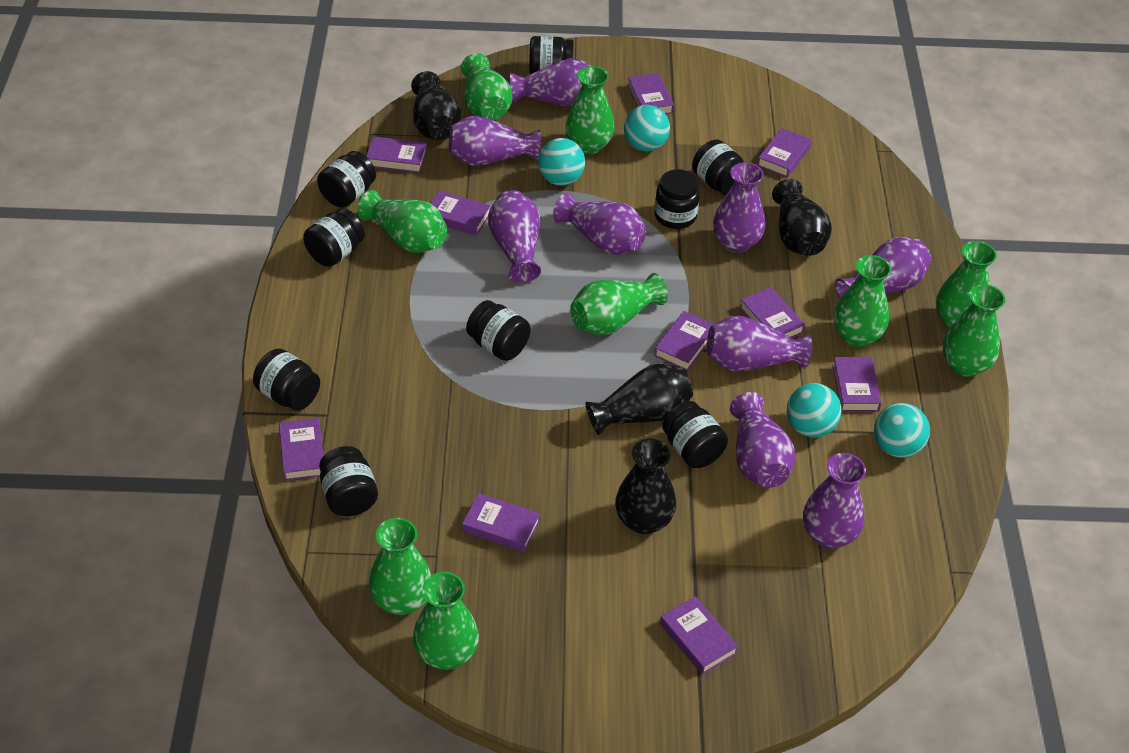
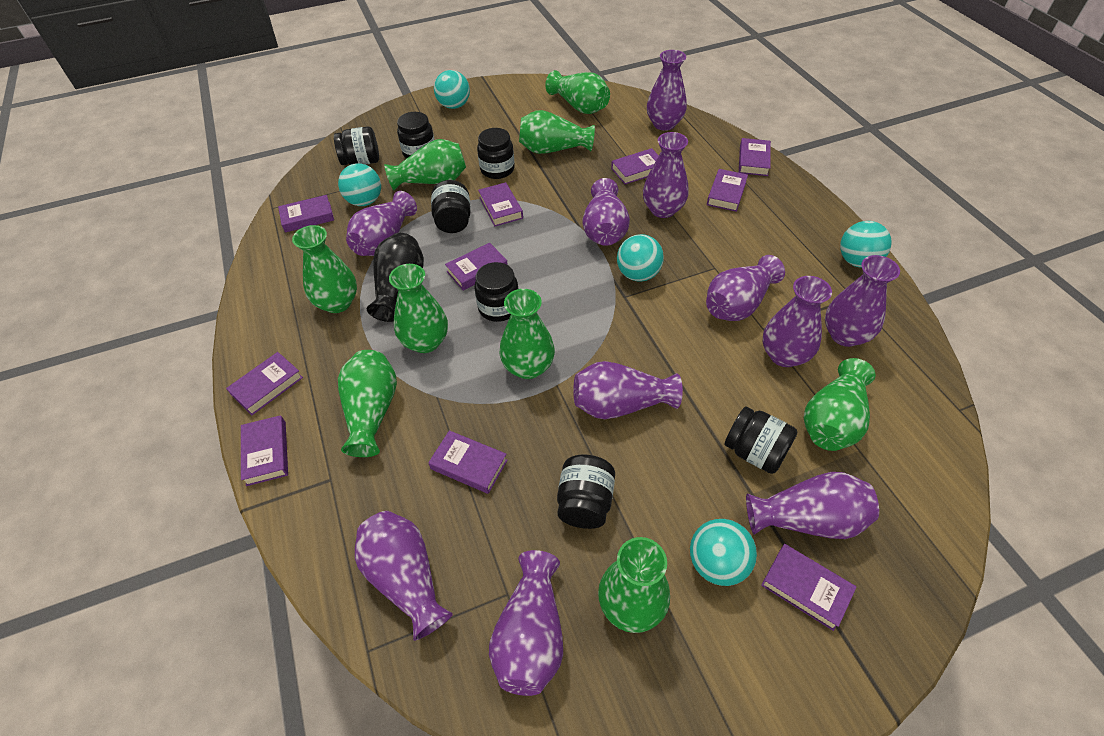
black jar: [253,349,320,411] [303,208,365,267] [317,151,376,208] [319,446,378,516] [466,300,530,361] [529,36,573,74] [655,169,700,229] [662,401,728,468] [692,140,744,196] = 9 -> [334,127,379,165] [397,112,435,159] [431,180,470,233] [474,262,519,322] [477,128,515,179] [557,454,615,529] [724,406,797,474] = 7
black vase: [411,71,462,140] [585,363,693,435] [615,439,676,534] [772,179,832,256] = 4 -> [367,233,424,322] = 1
purple vase: [449,116,541,166] [488,190,541,283] [510,58,592,106] [553,193,646,255] [707,316,812,371] [713,162,765,253] [730,392,796,488] [803,453,866,549] [835,237,931,299] = 9 -> [346,191,417,256] [355,511,453,641] [489,550,563,696] [573,361,683,419] [583,178,630,246] [643,132,689,218] [647,50,687,131] [706,255,785,321] [746,472,879,539] [763,276,832,367] [825,255,900,347] = 11
turquoise ball: [538,138,585,186] [624,105,670,151] [787,383,841,438] [874,403,930,458] = 4 -> [338,163,381,206] [434,70,470,109] [617,234,664,281] [690,519,757,586] [840,221,892,268] = 5

